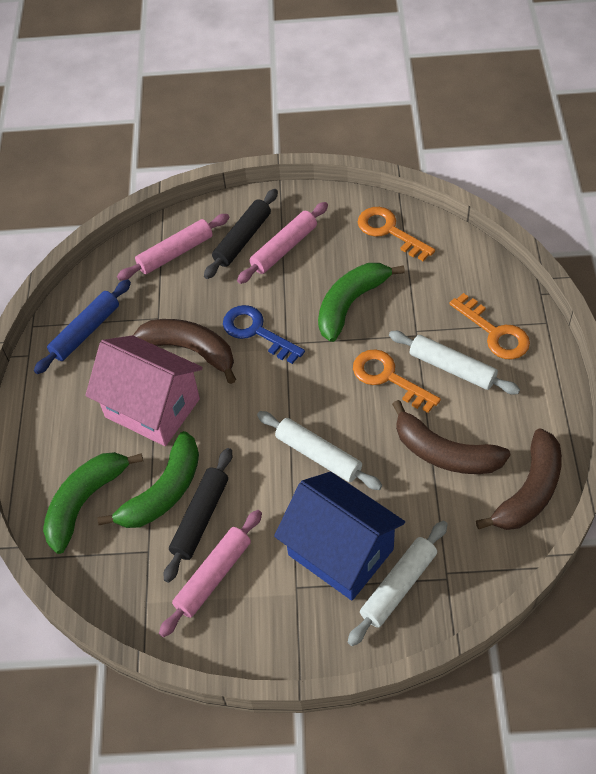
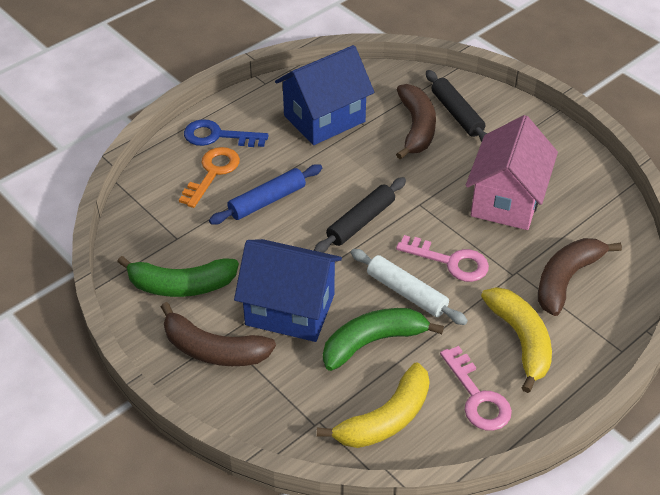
blue house: [274,472,405,601] = 1 -> [234,239,342,342] [275,45,375,145] = 2
green banana: [43,452,143,554] [97,431,199,528] [318,263,405,342] = 3 -> [117,256,239,297] [323,308,444,371] = 2
orange key: [353,349,441,413] [358,207,435,261] [450,293,530,359] = 3 -> [179,147,240,208] = 1
pink key: none = 0 -> [396,235,489,282] [440,346,512,431] = 2
pink rolling pin: [117,214,229,281] [159,510,262,637] [237,202,328,284] = 3 -> none = 0
white rolling pin: [257,411,382,490] [348,521,448,646] [389,331,520,394] = 3 -> [351,249,468,325] = 1
yellow banana: none = 0 -> [317,363,430,448] [481,287,552,393] = 2

